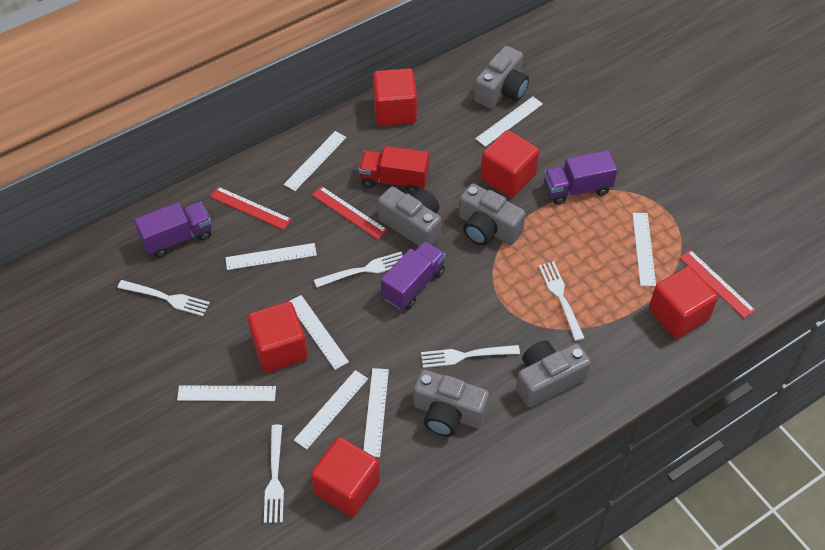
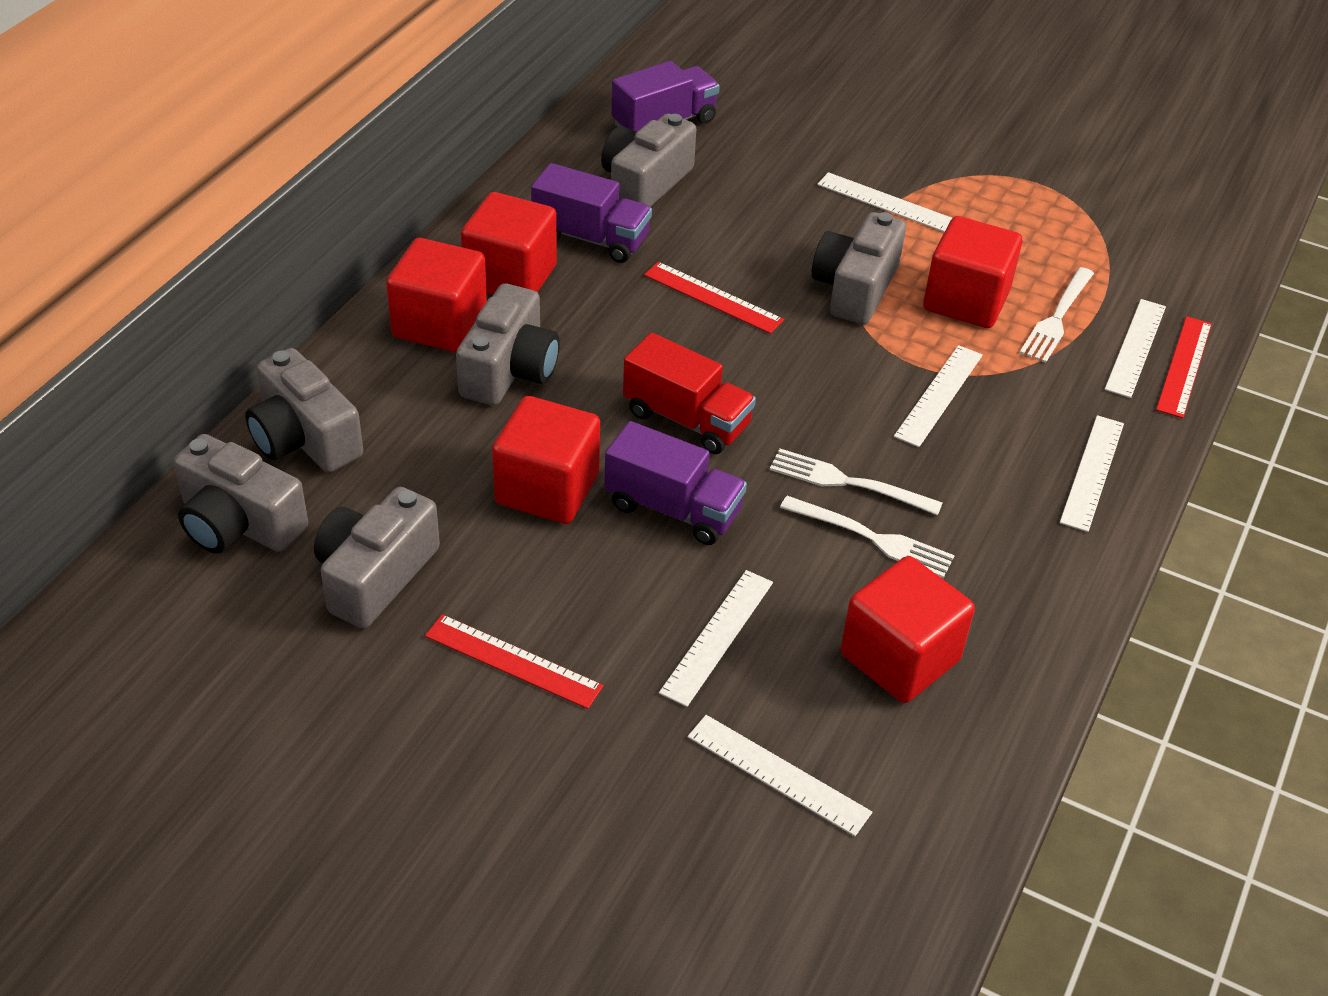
grey camera: [378,186,441,246] [413,370,489,436] [459,183,526,245] [474,46,529,109] [516,340,591,407] = 5 -> [174,434,308,554] [245,348,363,472] [314,487,440,629] [456,283,560,406] [601,113,696,207] [812,212,906,325] = 6
white fork: [117,280,210,316] [264,425,284,523] [314,252,403,288] [421,345,520,368] [539,261,584,341] = 5 -> [770,449,943,515] [780,496,955,578] [1020,267,1094,363] = 3
white ruler: [177,385,276,401] [225,243,317,270] [284,131,347,191] [290,295,349,370] [294,370,368,449] [363,368,389,457] [475,97,543,147] [632,213,656,286] = 8 -> [659,570,773,707] [688,715,872,836] [817,172,952,232] [894,345,983,447] [1060,415,1124,532] [1105,299,1166,398] = 6

